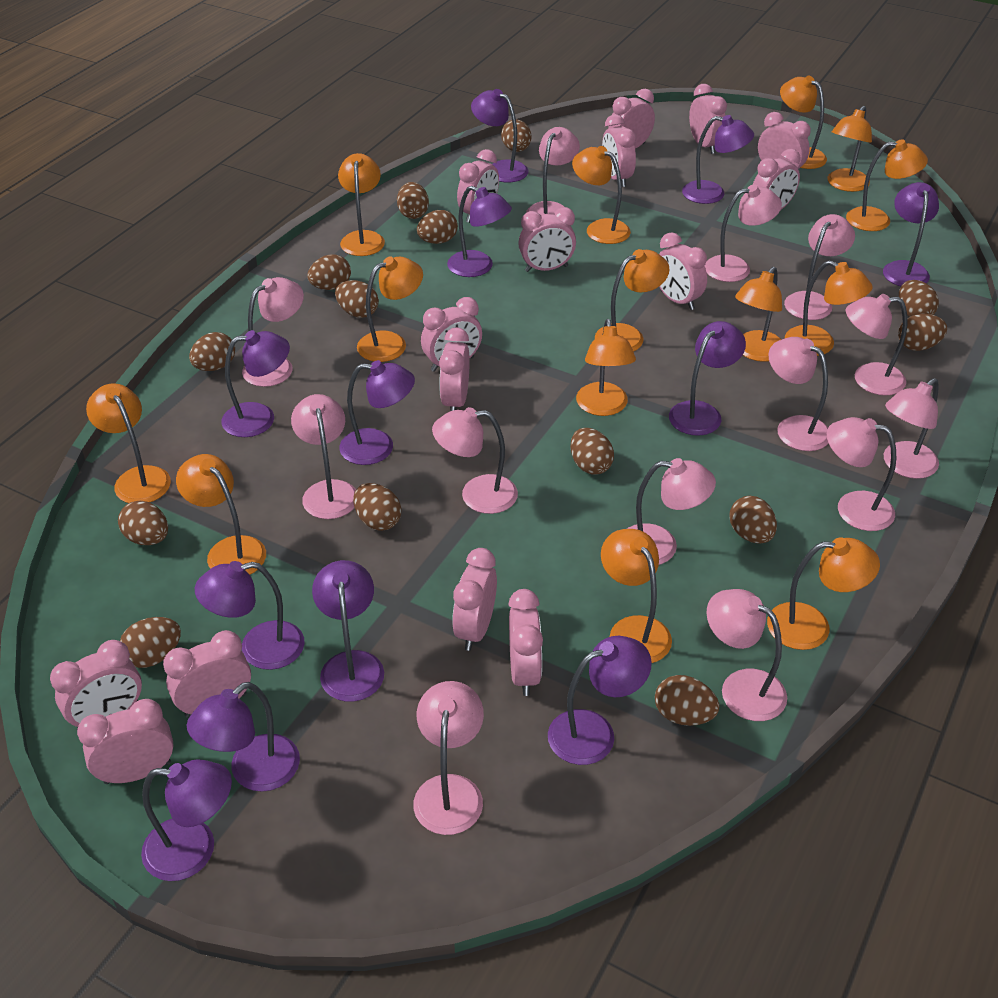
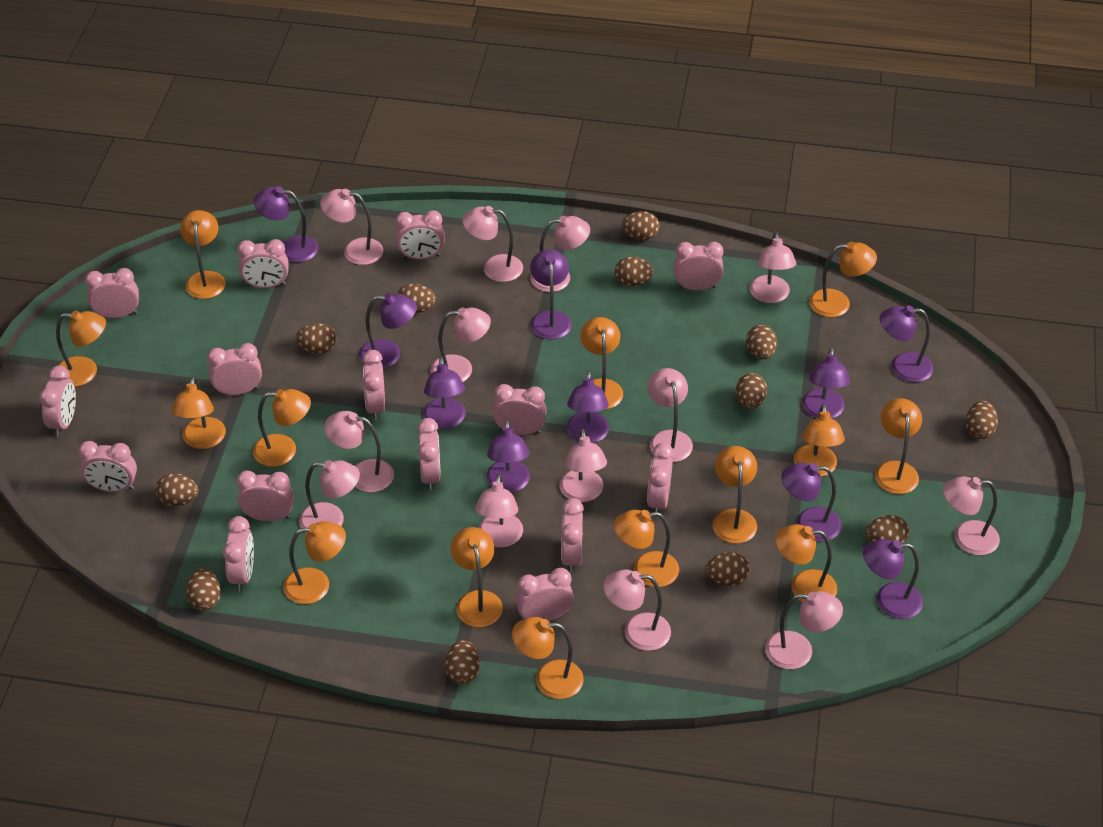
brown egg: [118,501,168,545] [120,617,181,668] [189,332,235,371] [307,255,351,290] [335,280,379,318] [353,483,401,531] [397,182,429,219] [417,210,458,244] [501,119,531,152] [571,428,614,474] [655,675,719,726] [730,496,777,544] [898,314,947,351] [899,280,939,317] = 14 -> [155,473,199,506] [186,568,221,611] [295,323,337,354] [397,284,436,313] [445,640,480,684] [615,257,654,286] [621,211,660,240] [705,552,750,586] [736,373,767,409] [746,325,777,359] [865,515,909,544] [965,401,998,439] = 12
purple lamp: [141,760,232,881] [187,682,300,792] [195,561,305,670] [221,330,290,437] [312,560,384,702] [340,360,415,465] [447,186,512,277] [471,89,528,182] [548,636,652,765] [669,321,746,436] [682,115,754,204] [883,182,939,286] = 12 -> [254,186,319,262] [359,293,417,369] [423,356,466,429] [486,420,530,493] [530,249,572,340] [567,371,609,443] [781,463,842,542] [802,347,850,419] [863,539,923,619] [880,305,933,382] = 10

